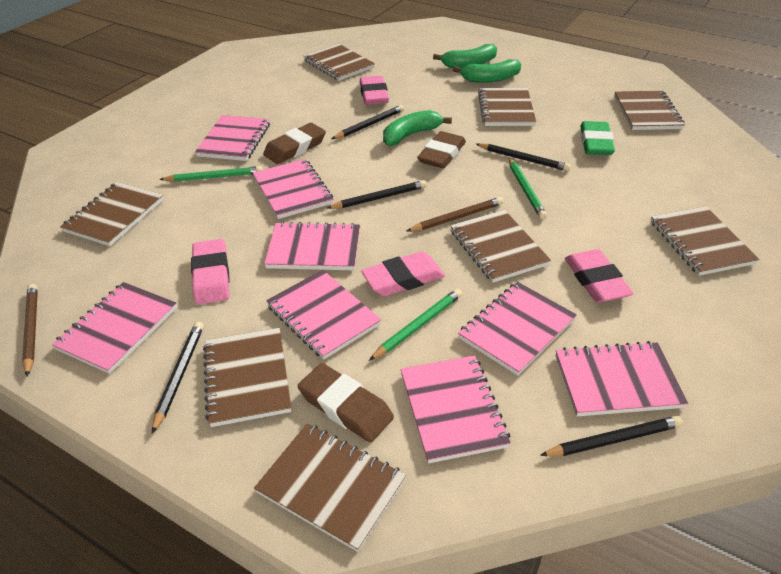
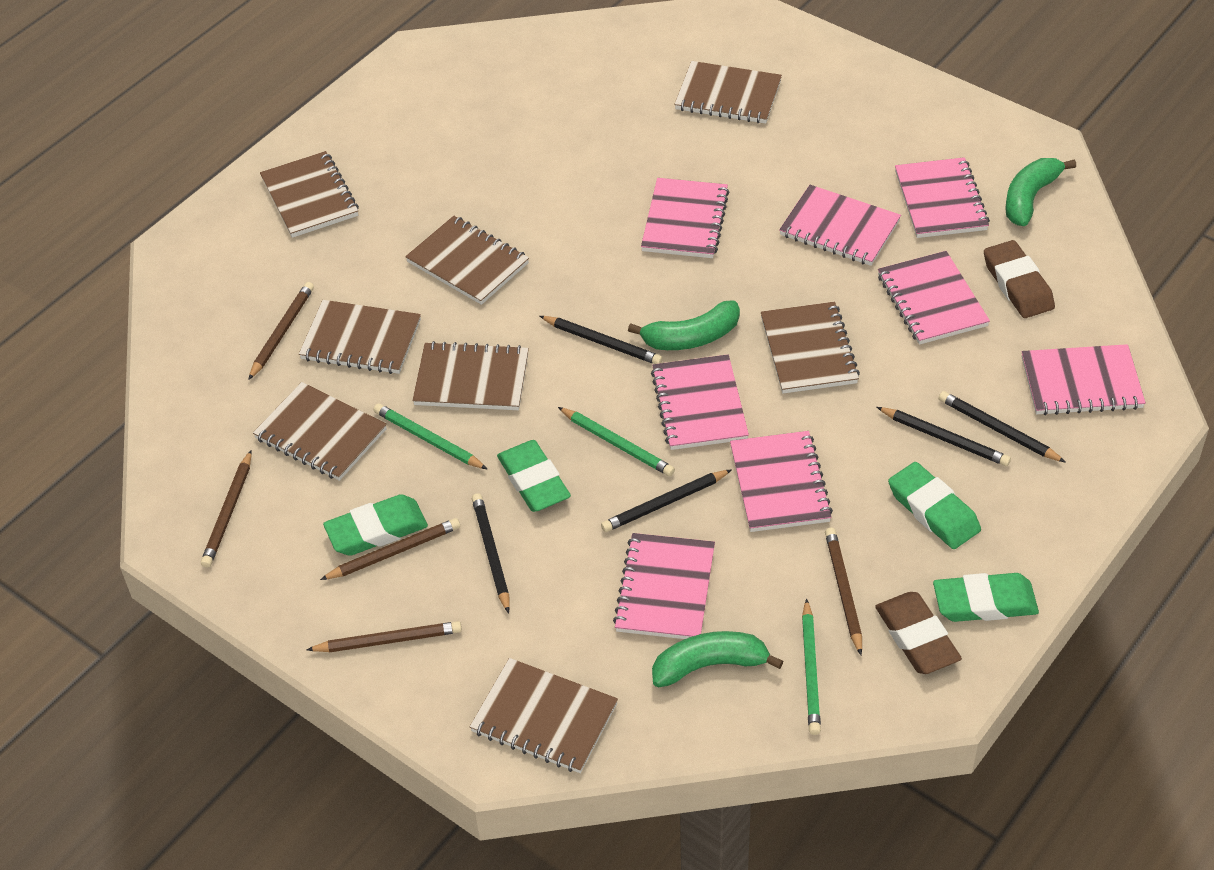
brown eraser: [263,123,326,164] [298,363,394,443] [417,131,466,168] = 3 -> [875,592,962,674] [984,240,1055,318] = 2
brown pencil: [22,284,38,377] [407,197,503,232] = 2 -> [201,450,252,568] [248,282,314,380] [306,621,462,652] [320,518,460,580] [825,528,862,655] = 5
green eraser: [580,121,615,155] = 1 -> [323,494,428,556] [497,440,571,512] [888,462,981,549] [933,573,1039,622] = 4
pink eraser: [191,239,230,304] [360,76,389,105] [361,251,445,296] [565,249,634,303] = 4 -> none = 0

